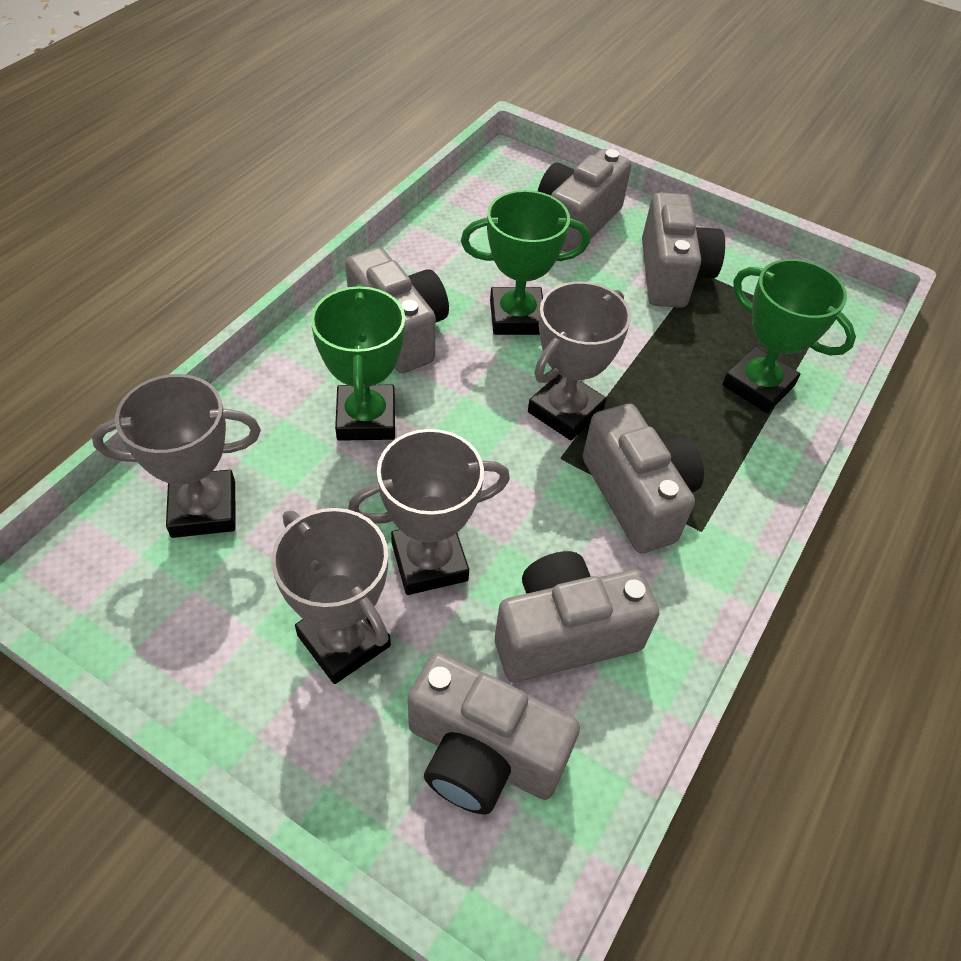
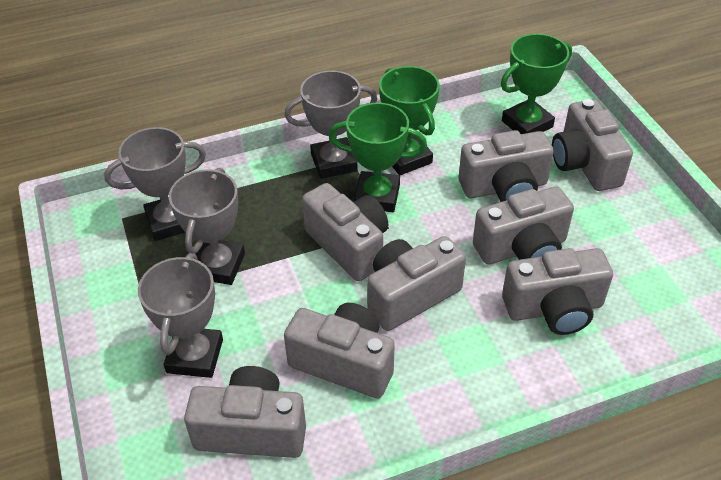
grey camera: [345,247,449,373] [408,652,580,815] [495,551,659,682] [538,149,632,252] [583,404,704,553] [642,192,725,308] = 6 -> [184,366,306,458] [284,303,395,398] [302,183,388,281] [367,236,466,331] [459,130,554,202] [473,186,574,265] [502,248,613,335] [552,99,633,191] = 8

